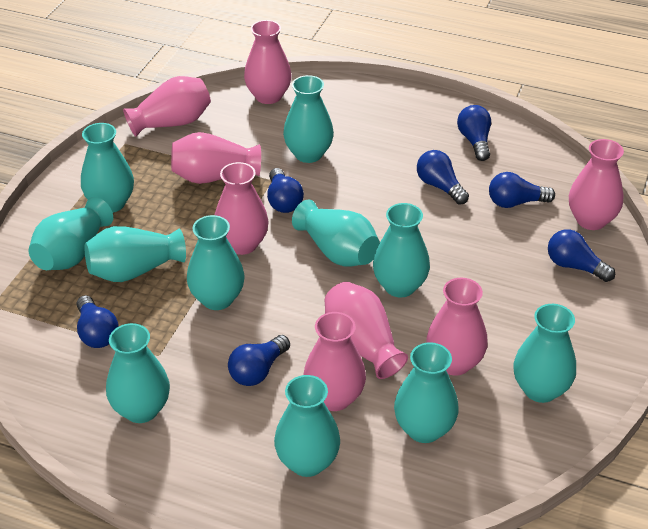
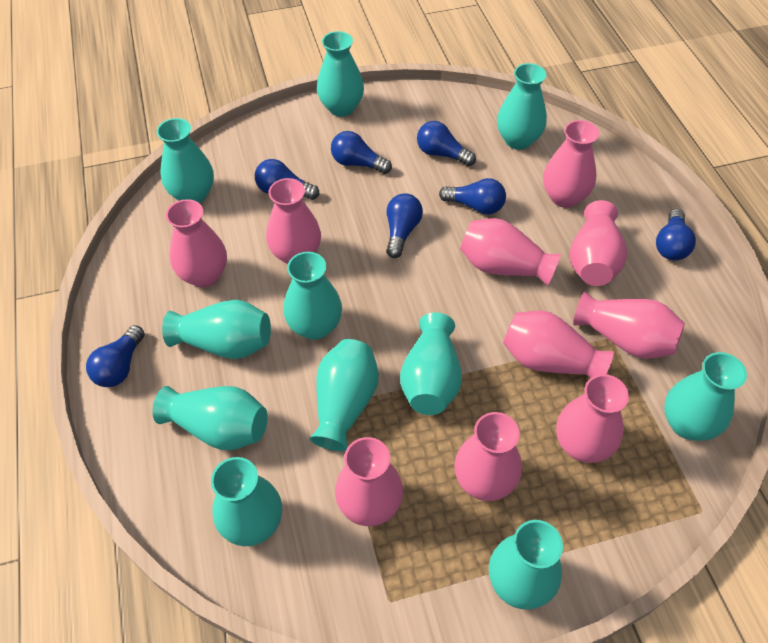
pink vase: [123,76,211,137] [171,132,261,184] [215,162,269,255] [244,20,292,104] [303,312,366,411] [325,282,408,379] [426,278,488,376] [569,139,624,230] = 8 -> [166,199,227,287] [266,178,321,264] [335,437,403,526] [454,412,522,501] [460,218,561,286] [503,311,614,378] [543,120,599,208] [556,374,629,463] [570,200,627,286] [573,292,685,359] = 10

